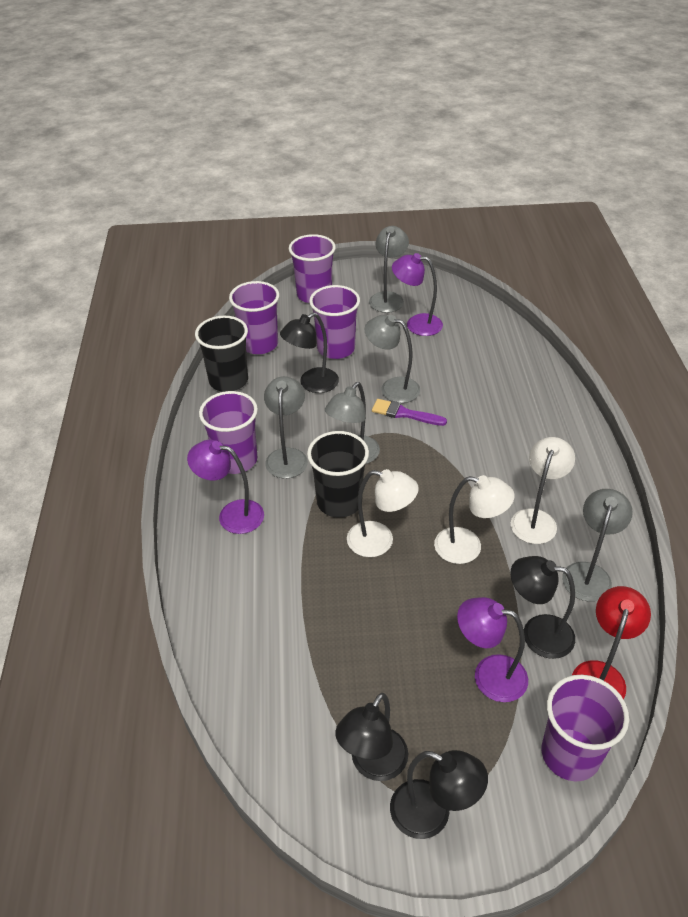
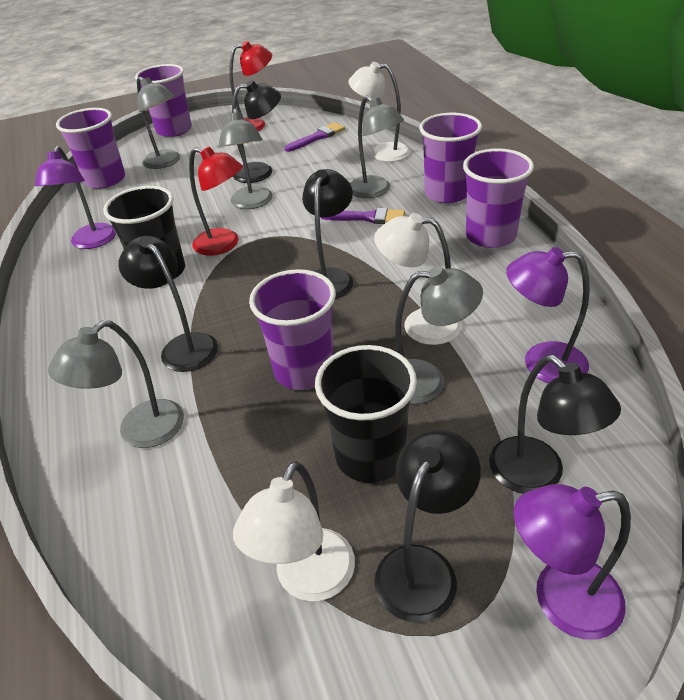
black lamp: [280,312,339,393] [335,693,408,781] [390,750,488,839] [510,556,575,659] = 4 -> [118,236,218,372] [232,80,281,183] [302,169,353,299] [375,429,481,623] [489,355,621,494] = 5
purple brush: [372,399,447,426] = 1 -> [285,122,345,152] [320,208,405,224] = 2
red lamp: [572,586,651,699] = 1 -> [189,147,243,256] [229,41,272,131] = 2

